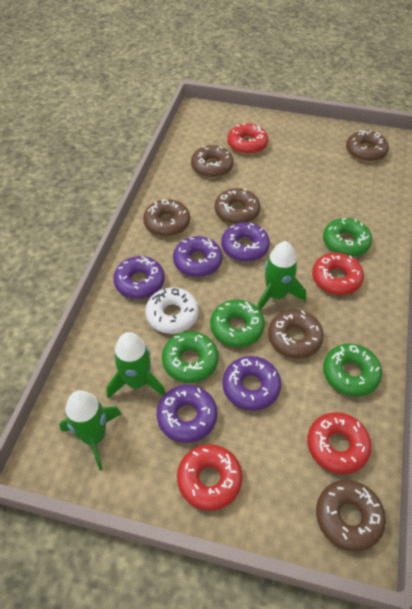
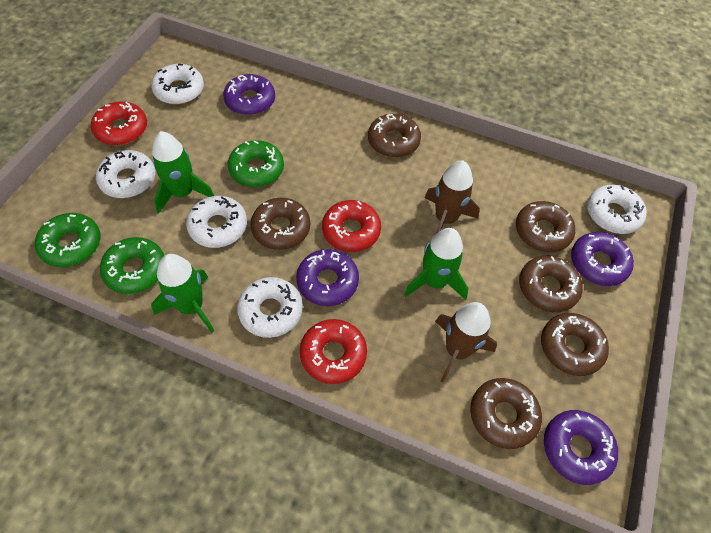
brown rocket: none = 0 -> [424,161,480,235] [435,302,497,382] = 2
green donut: [162,331,219,383] [210,300,265,347] [323,218,372,257] [323,343,382,397] = 4 -> [35,213,100,267] [100,237,164,294] [228,140,284,187] = 3
purple donut: [113,256,165,299] [157,385,218,443] [173,236,223,277] [221,222,270,262] [222,356,281,411] = 5 -> [223,74,275,115] [296,249,359,306] [544,410,618,485] [571,232,634,286] = 4
red donut: [177,444,243,511] [227,123,268,154] [307,412,372,474] [312,253,364,295] = 4 -> [91,101,147,145] [300,319,367,384] [322,200,381,252] = 3
white donut: [145,287,199,334] = 1 -> [96,150,155,198] [151,64,204,104] [186,196,247,248] [237,277,303,338] [587,185,647,234] = 5

